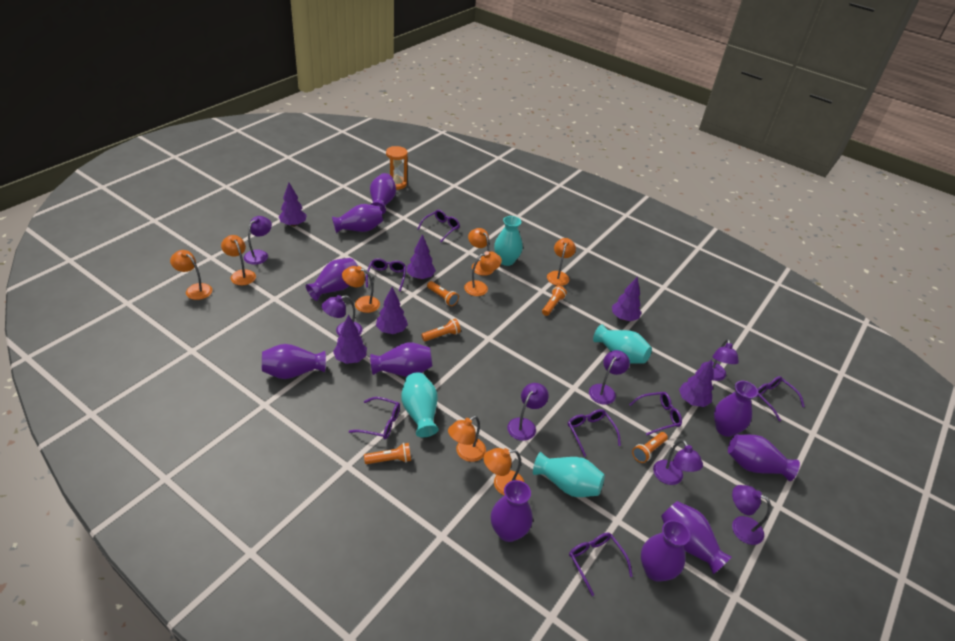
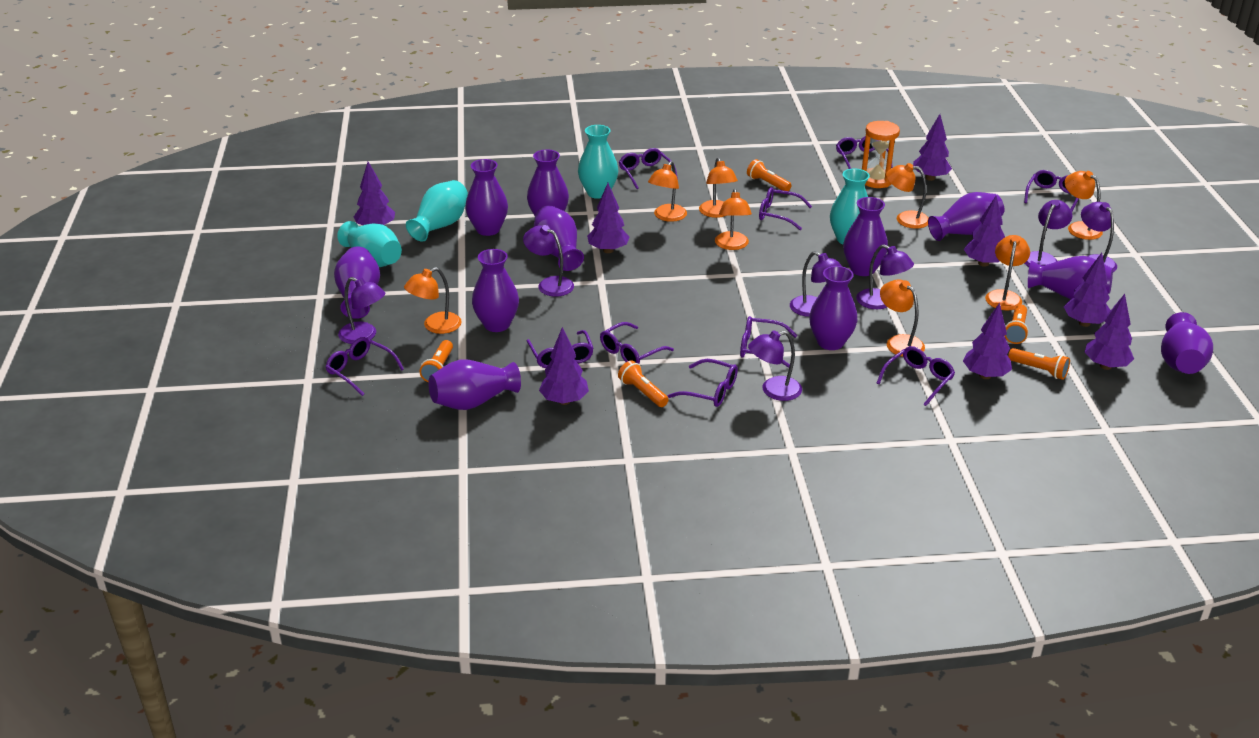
purple glasses: [349,397,400,439] [366,258,406,291] [418,210,460,242] [568,409,621,457] [569,532,633,596] [629,392,682,435] [756,376,805,421] = 7 -> [326,337,404,396] [527,330,594,368] [600,322,674,364] [619,148,678,189] [668,359,738,407] [740,316,797,368] [759,187,812,230] [836,136,893,169] [877,346,955,406] [1024,170,1079,211] = 10
purple tree: [279,183,307,227] [333,315,367,364] [376,287,408,334] [407,234,436,280] [612,277,641,321] [679,359,713,407] = 6 -> [354,162,395,225] [539,327,589,405] [587,183,630,253] [913,114,952,181] [963,303,1012,379] [964,196,1005,267] [1064,253,1111,327] [1084,294,1134,370] = 8
purple vase: [262,344,326,379] [306,258,358,301] [332,204,383,233] [370,173,396,214] [370,342,432,377] [491,480,533,542] [641,520,690,582] [661,501,732,574] [714,381,758,437] [728,435,800,481] = 10 -> [334,246,380,319] [428,359,521,410] [466,159,508,236] [472,249,519,332] [527,150,569,216] [534,205,584,271] [809,266,858,350] [843,197,888,276] [928,192,1004,241] [1028,256,1113,299] [1161,312,1213,374] = 11

